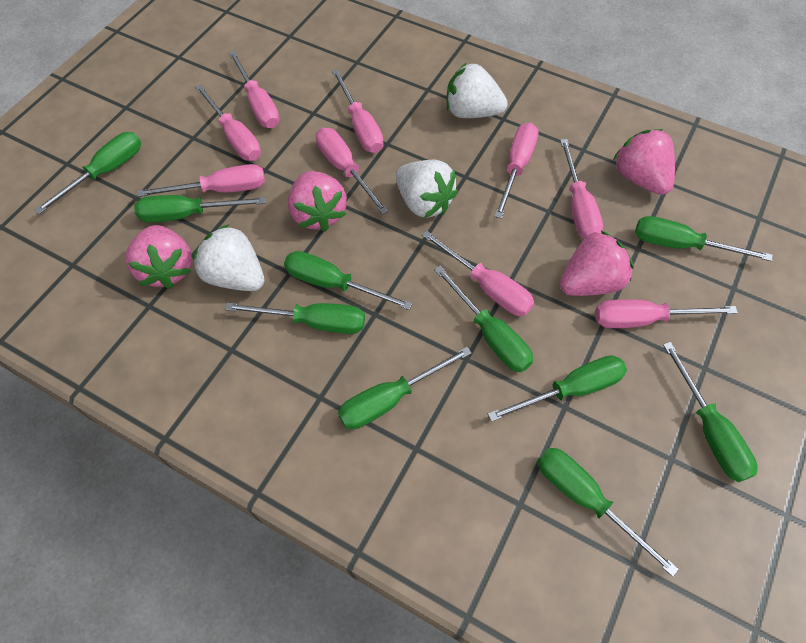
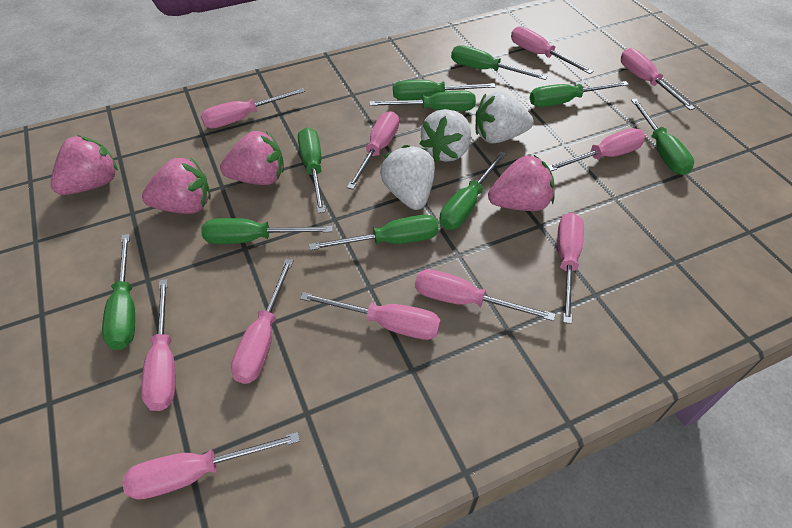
pink screwdriver: [137,164,265,197] [195,84,261,161] [228,50,280,128] [316,128,389,215] [332,70,383,153] [422,231,534,316] [494,123,539,219] [560,139,603,239] [595,299,738,328] = 9 -> [122,432,300,500] [141,279,175,411] [201,88,305,129] [231,259,294,384] [300,292,440,340] [347,111,399,190] [415,269,556,321] [511,26,593,74] [548,128,645,171] [557,213,584,324] [621,48,695,110] = 11

